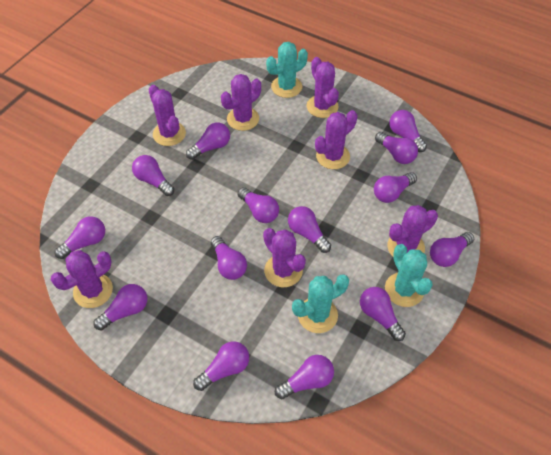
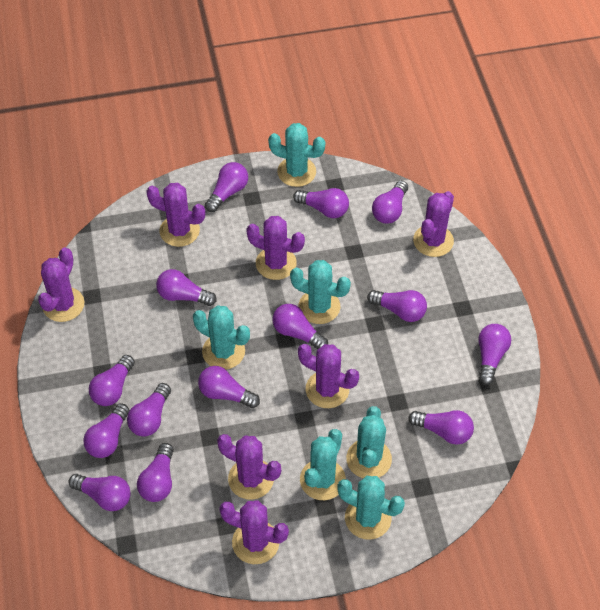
turquoise cactus: [266,42,308,98] [292,274,349,333] [385,244,433,307] = 3 -> [193,305,250,370] [268,123,325,187] [290,260,351,324] [300,429,346,500] [337,476,405,540] [346,406,392,478] = 6

